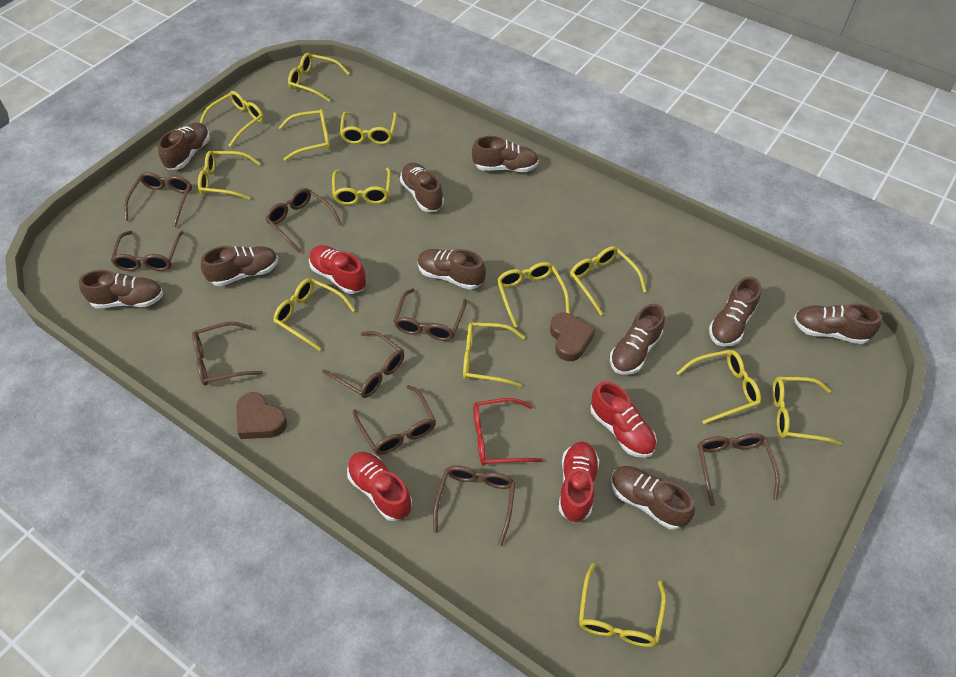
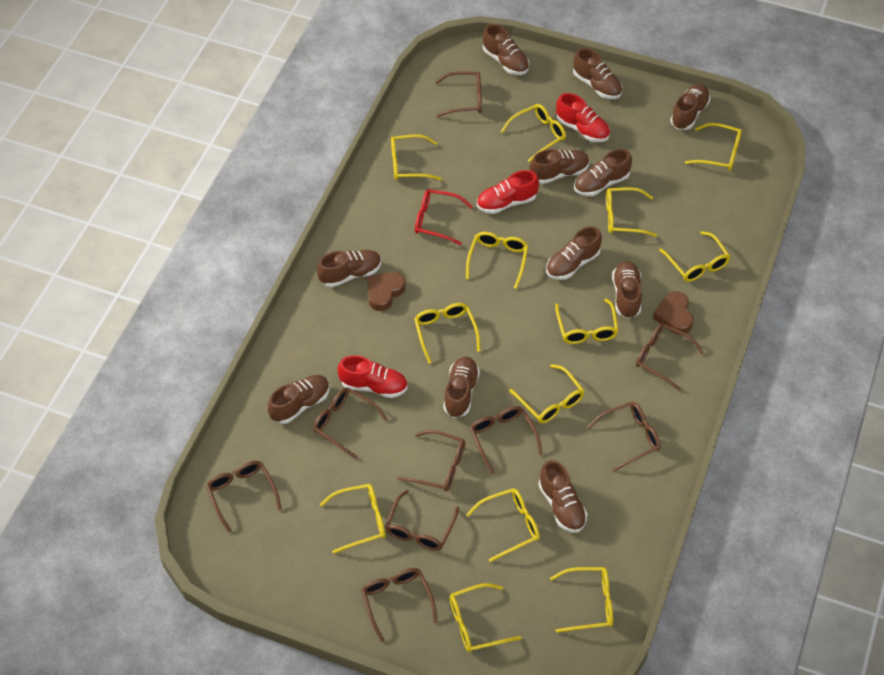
brown shoe: [79,270,163,308] [158,123,210,170] [201,246,278,286] [400,162,444,212] [417,249,486,290] [472,136,539,172] [610,304,665,375] [611,466,695,530] [709,277,761,347] [794,303,882,344] = 10 -> [268,375,330,424] [317,250,381,287] [443,357,480,418] [483,24,529,75] [530,149,590,184] [538,460,587,533] [546,226,602,280] [573,48,622,99] [574,149,632,196] [612,261,642,319] [670,84,710,130] = 11
red shoe: [309,245,367,294] [347,452,412,521] [559,442,599,523] [591,382,657,458] = 4 -> [338,355,408,398] [477,170,539,214] [556,93,610,142] = 3

